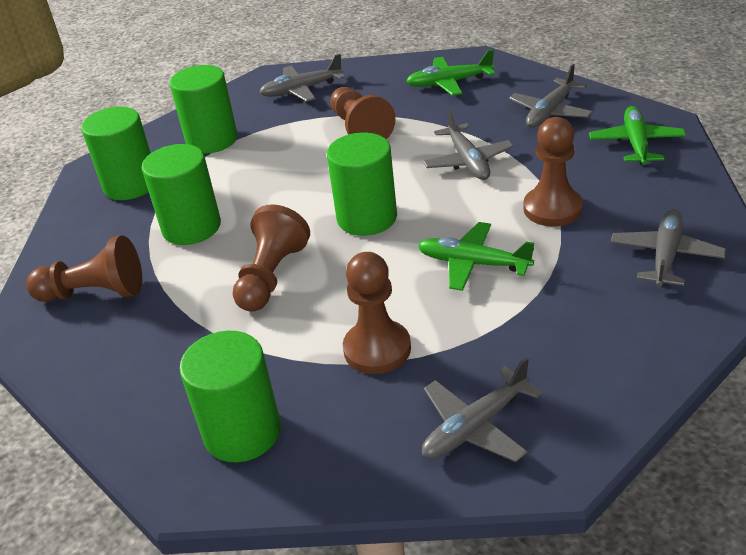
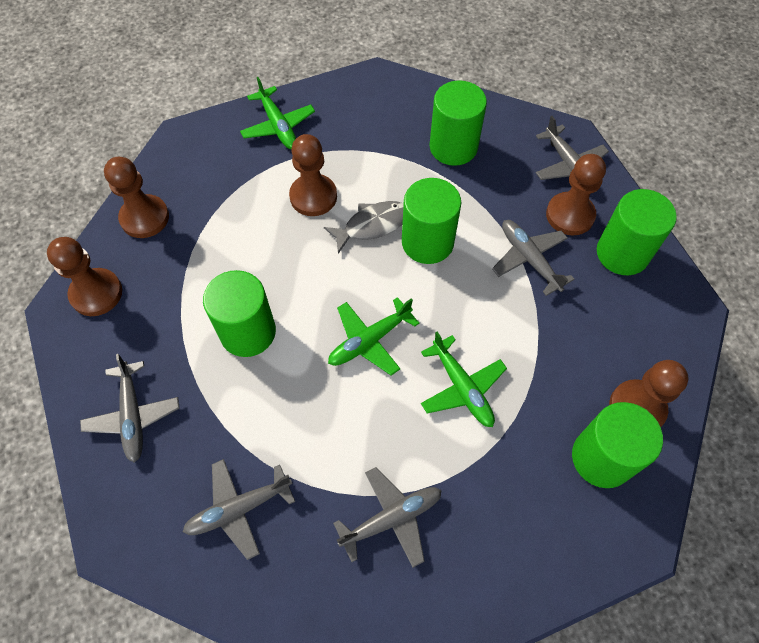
grey fish: none = 0 -> [324,201,404,254] = 1

